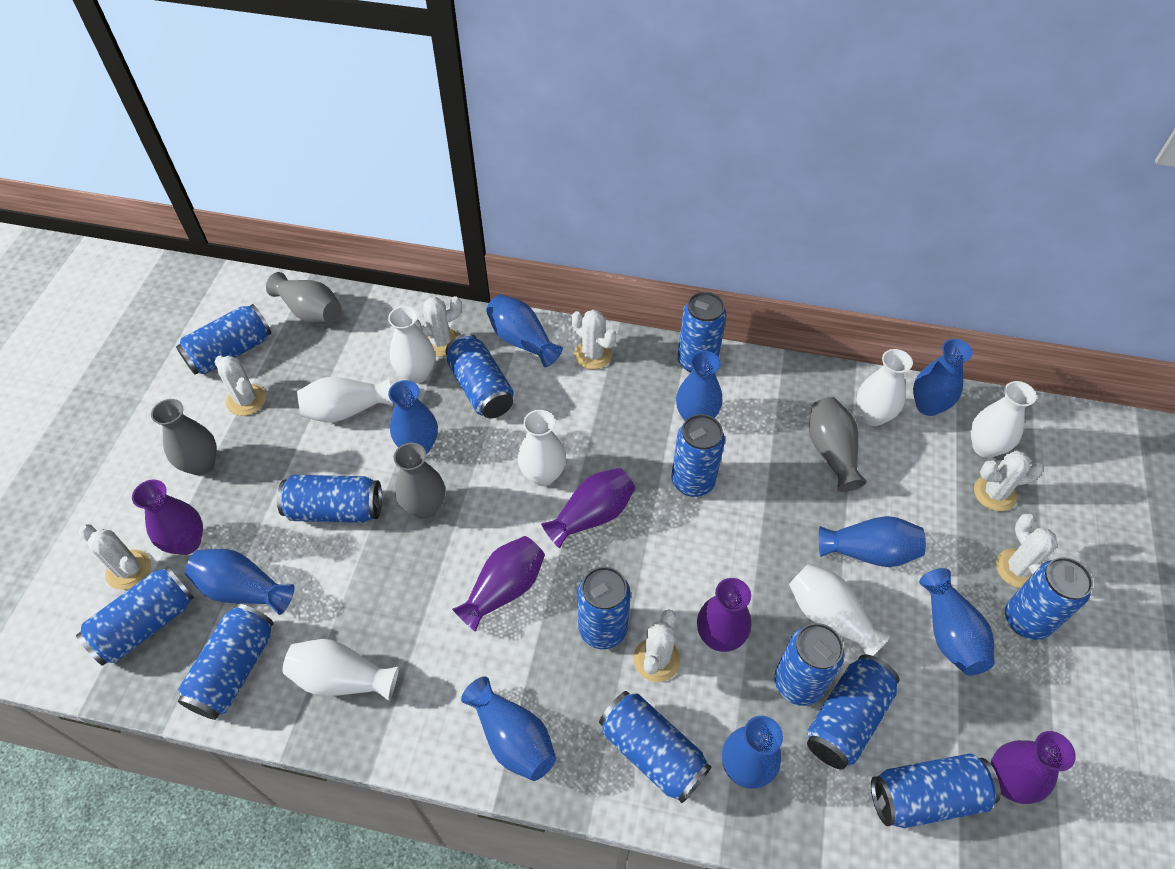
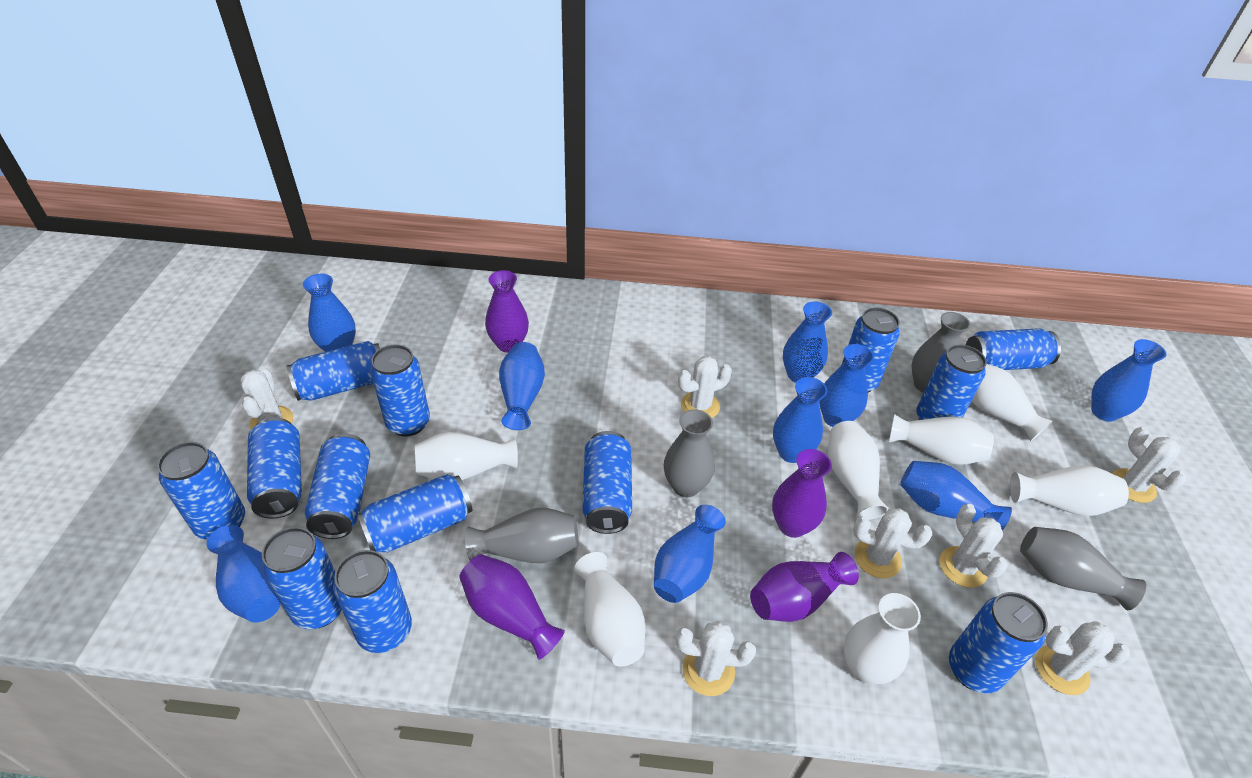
purple vase: [132,479,203,555] [452,536,545,632] [541,468,635,548] [697,578,751,652] [990,731,1076,804] = 5 -> [459,554,565,660] [485,270,529,353] [750,552,859,622] [772,449,832,538] = 4

